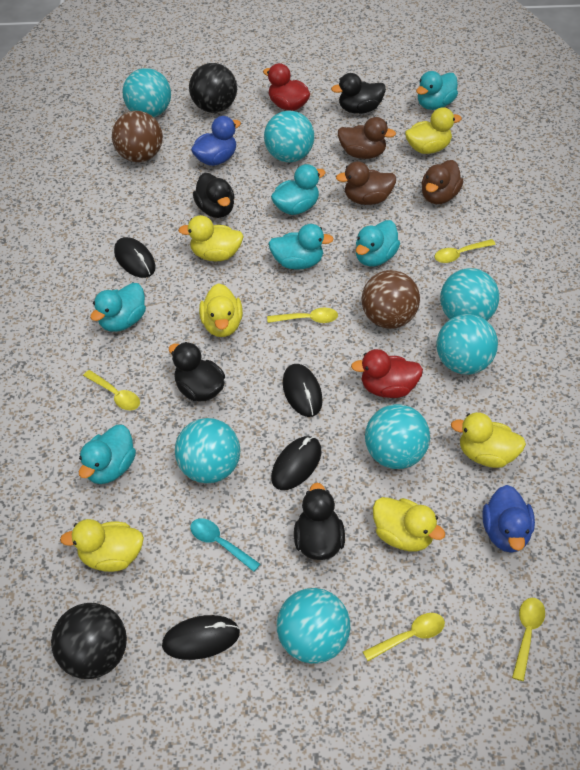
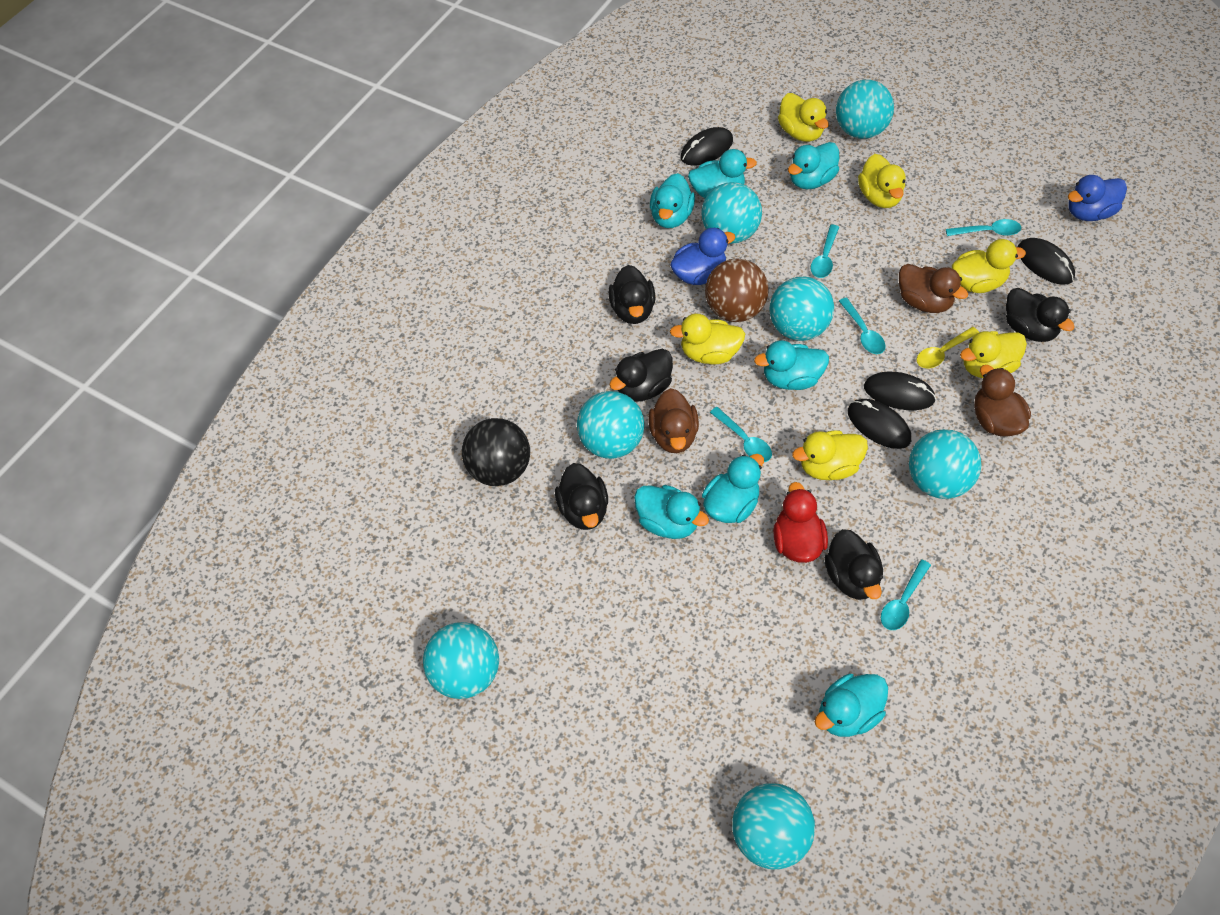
black ball: [51,603,127,679] [189,63,237,113] = 2 -> [462,418,530,486] = 1
black duck: [169,342,225,401] [193,173,234,218] [294,483,345,560] [331,73,386,114] = 4 -> [555,463,608,530] [608,265,656,324] [610,349,673,402] [824,529,883,600] [1006,288,1074,342] = 5
brown ball: [112,111,163,162] [361,270,420,329] = 2 -> [705,258,769,322] = 1
red duck: [263,63,310,111] [351,349,423,398] = 2 -> [773,482,828,563] = 1
turquoise duck: [79,425,136,484] [90,283,146,332] [268,224,334,270] [271,164,326,215] [355,220,400,267] [416,71,458,110] = 6 -> [634,485,709,539] [650,173,695,228] [688,149,757,198] [702,454,764,523] [754,340,829,390] [788,142,839,189] [815,674,888,737] = 7
turquoise spoon: [190,518,260,572] = 1 -> [710,407,772,462] [810,225,839,278] [839,298,885,354] [881,560,931,630] [946,219,1021,236] = 5
yellow spoon: [83,370,140,410] [267,307,338,323] [363,613,445,661] [435,239,496,263] [512,598,545,681] = 5 -> [916,327,979,368] = 1

